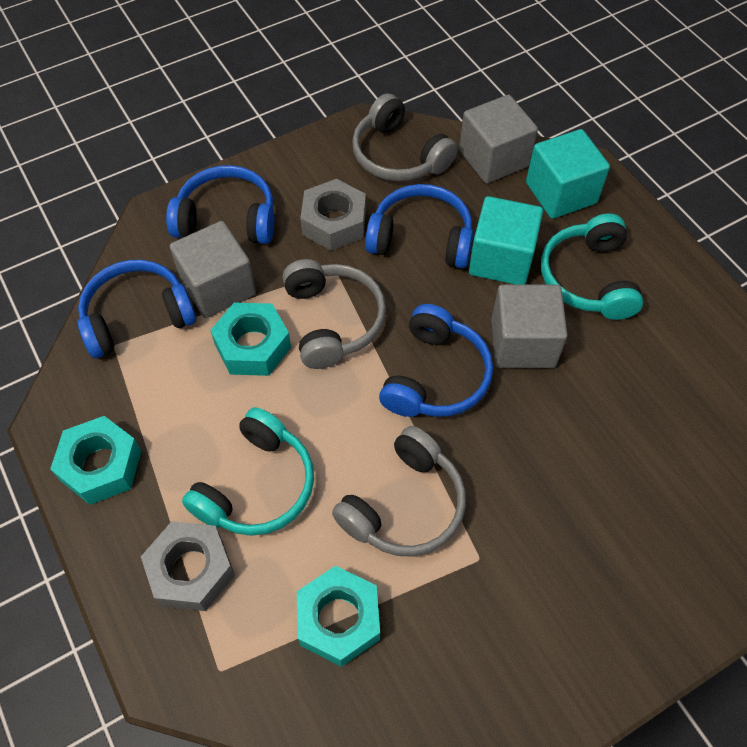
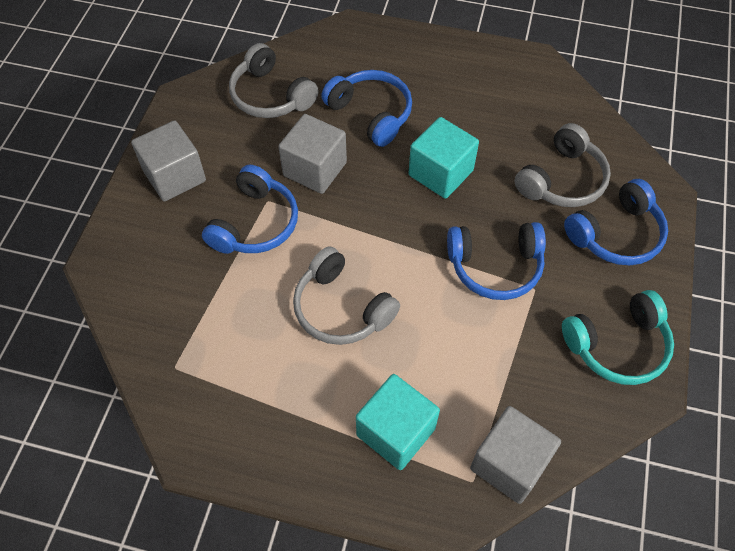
grey nut: [141,521,235,611] [300,179,366,251] = 2 -> none = 0
turquoise headphones: [182,407,314,536] [541,214,643,320] = 2 -> [562,290,674,385] = 1
turquoise nut: [50,416,141,505] [210,302,291,376] [297,566,380,667] = 3 -> none = 0

